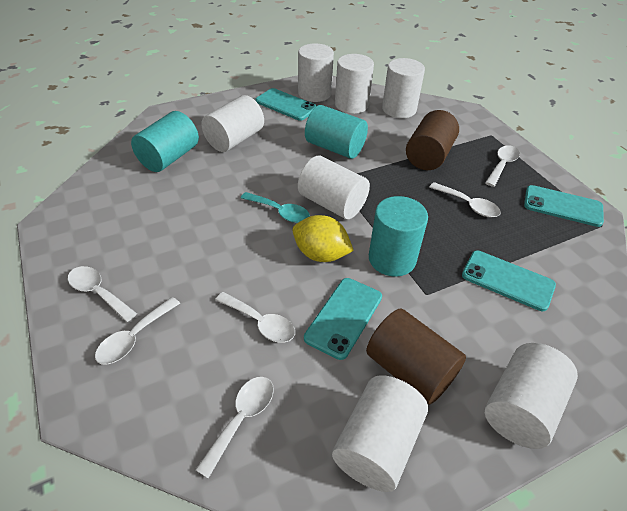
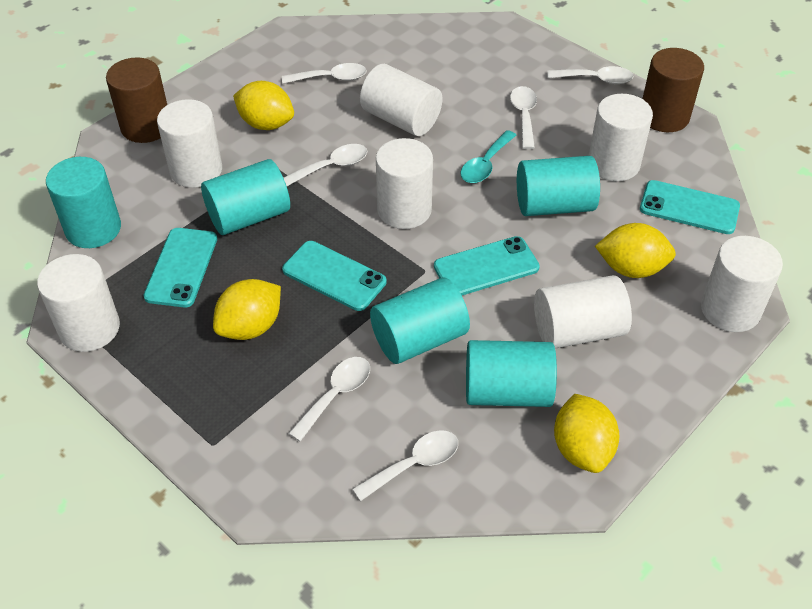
turquoise cylinder: [131,111,199,172] [305,105,368,159] [369,196,428,277] = 3 -> [46,157,121,248] [201,159,290,235] [370,277,470,364] [466,340,557,407] [517,156,600,216] = 5
yellow lemon: [293,215,354,262] = 1 -> [213,279,281,340] [233,81,294,130] [554,394,619,473] [595,223,676,278] = 4

